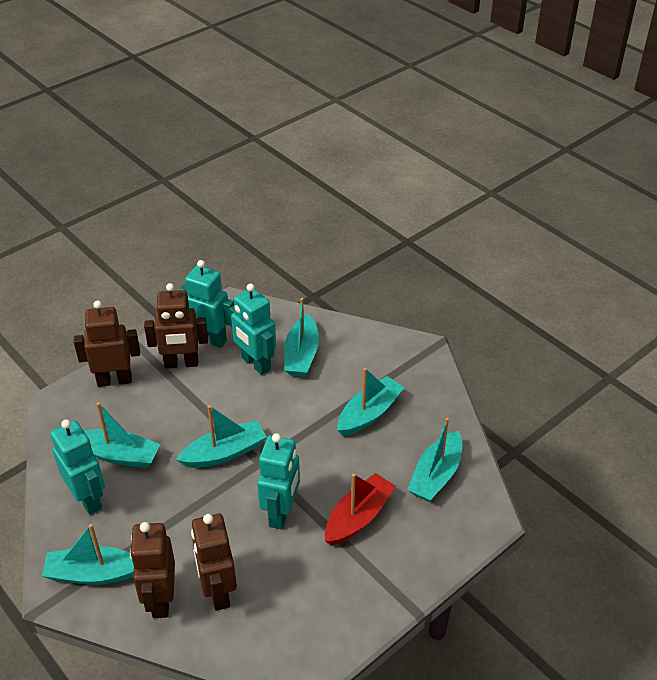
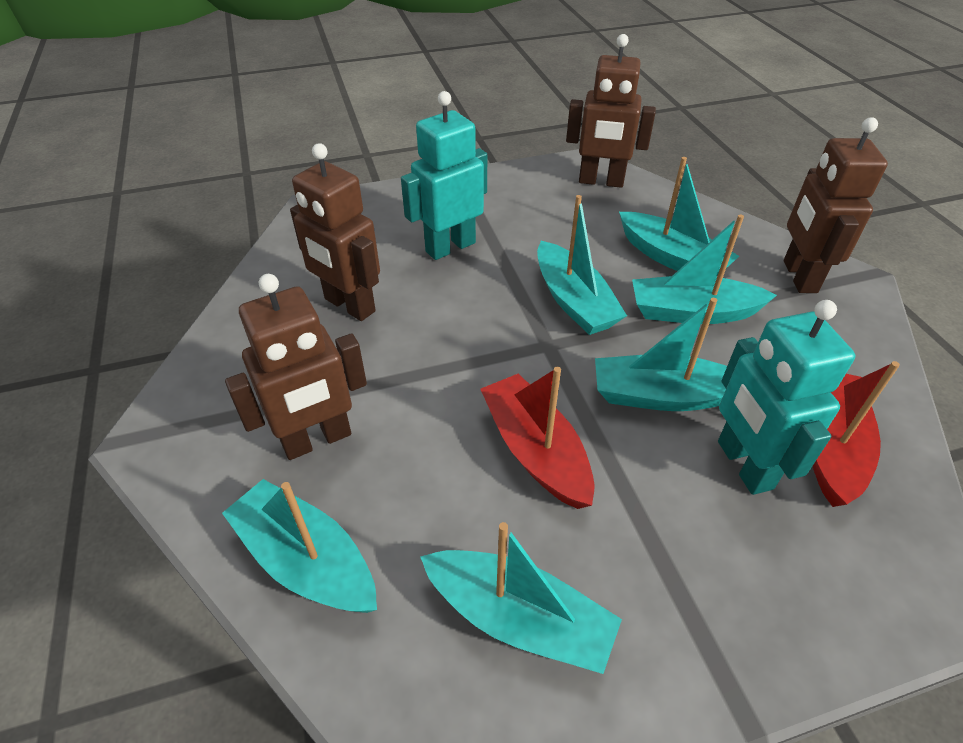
red boat: [325,473,396,546] = 1 -> [480,367,595,509] [813,361,900,507] = 2
turquoise robot: [51,419,105,515] [179,260,234,348] [229,283,276,375] [257,433,300,529] = 4 -> [401,91,487,260] [718,300,855,495] = 2

